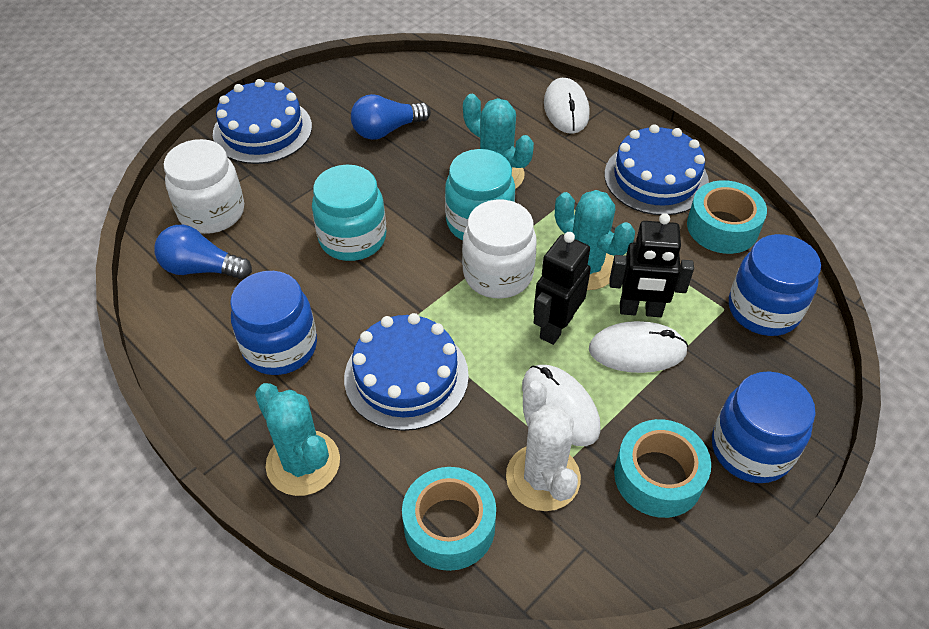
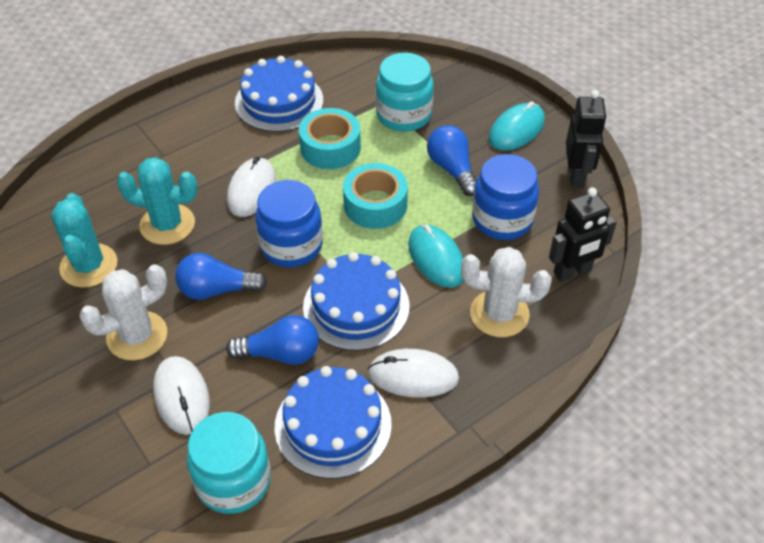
blue jar: [230,271,317,375] [712,371,816,483] [729,234,821,336] = 3 -> [255,180,323,267] [472,154,539,240] = 2
blue light bulb: [154,225,252,279] [351,94,431,140] = 2 -> [175,253,267,300] [226,315,319,365] [427,125,477,196] = 3
turquoise cactus: [255,383,340,496] [463,94,534,189] [555,190,635,290] = 3 -> [51,193,117,288] [117,157,198,245] = 2
turquoise mouse: none = 0 -> [408,224,463,288] [489,101,545,150] = 2
turquoise tape: [402,467,496,571] [614,419,711,518] [687,180,767,254] = 3 -> [299,108,361,169] [343,163,408,229] = 2
white cactus: [506,381,581,511] = 1 -> [79,264,167,361] [461,247,551,337] = 2
white jar: [163,139,244,234] [462,199,537,299] = 2 -> none = 0

